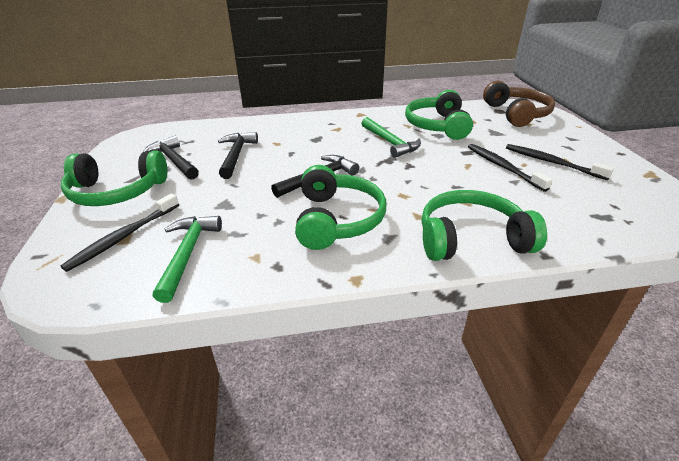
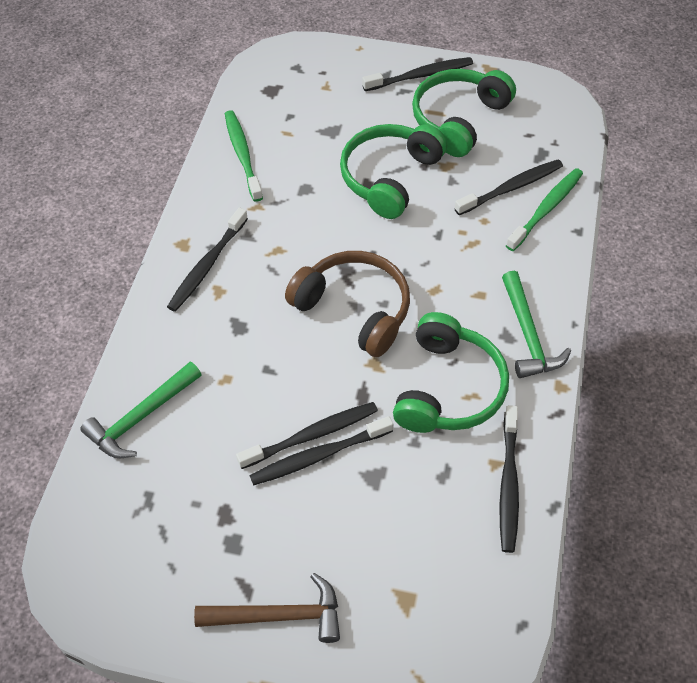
black hammer: [143,136,199,180] [218,132,258,179] [271,155,359,198] = 3 -> none = 0
black toothbrush: [61,193,179,272] [468,144,552,192] [506,144,614,180] = 3 -> [167,207,248,312] [236,402,378,469] [249,416,393,485] [362,57,473,91] [454,160,563,215] [500,405,519,553] = 6
brown hammer: none = 0 -> [194,573,340,643] = 1
green headphones: [61,151,167,206] [295,165,387,250] [405,90,473,140] [421,190,547,261] = 4 -> [340,124,447,219] [393,312,509,433] [412,69,516,157] = 3
green toothbrush: none = 0 -> [225,110,263,202] [506,168,583,251] = 2

